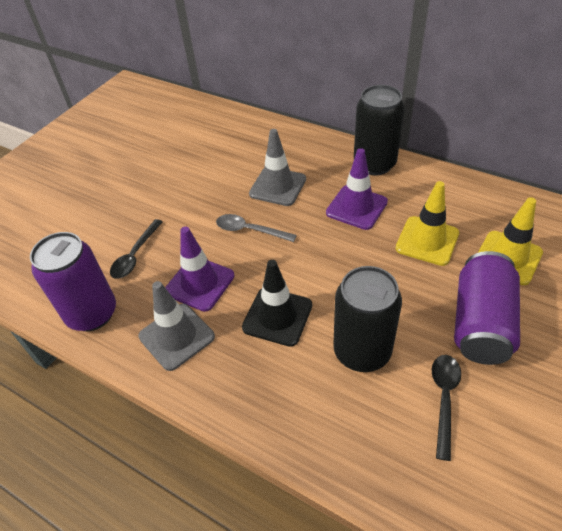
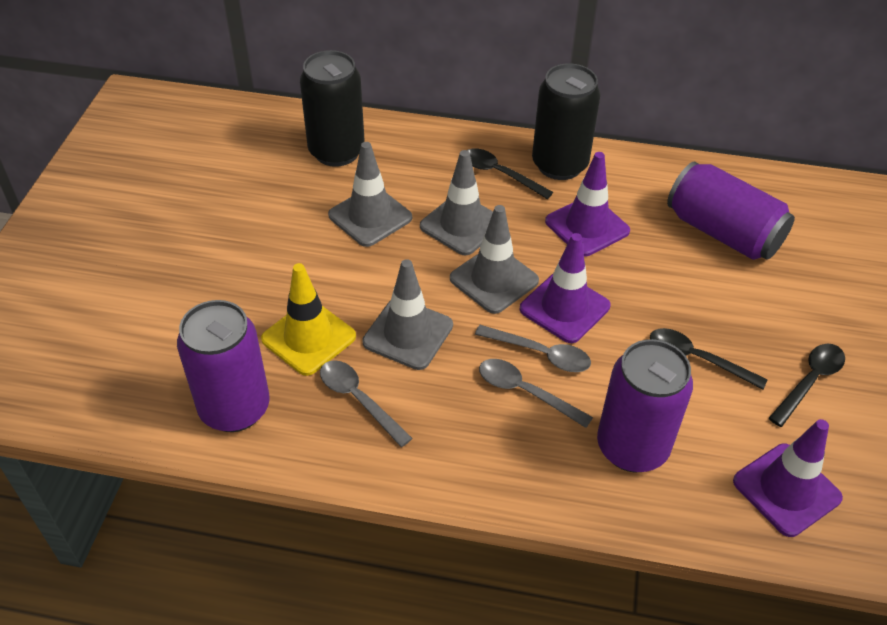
black spoon: [110,219,163,279] [432,355,461,461] = 2 -> [467,148,553,199] [650,328,768,389] [768,344,845,427] = 3
black traffic cone: [242,260,312,347] = 1 -> none = 0
grey spoon: [216,214,297,242] = 1 -> [320,360,413,447] [475,325,591,372] [479,359,593,428] = 3
grey traffic cone: [138,281,215,371] [249,129,306,206] = 2 -> [328,142,412,247] [362,259,453,370] [420,150,493,255] [450,205,539,314] = 4
purple can: [30,232,116,331] [454,251,520,365] = 2 -> [177,300,270,432] [597,339,693,473] [667,161,795,260] = 3
purple traffic cone: [165,227,235,312] [326,148,388,230] = 2 -> [520,233,610,343] [545,152,630,257] [733,419,843,537] = 3
yellow traffic cone: [395,181,459,266] [478,197,543,285] = 2 -> [261,263,356,376] = 1

